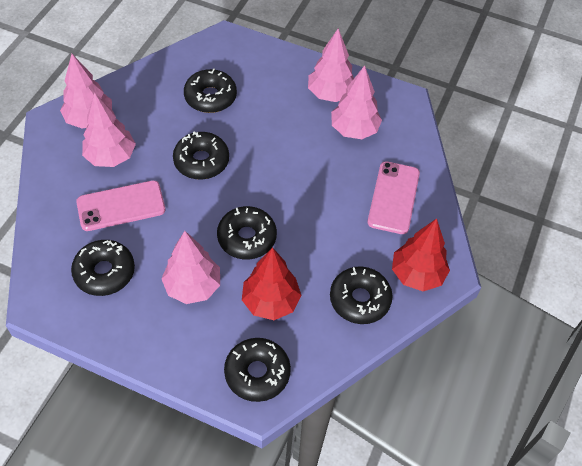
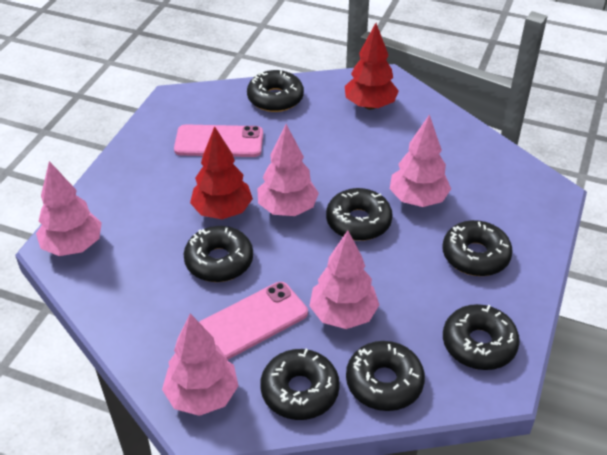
black donut: [71,240,135,296] [173,131,229,180] [184,68,237,113] [217,206,277,259] [224,338,291,402] [330,266,393,324] = 6 -> [183,226,253,282] [247,70,304,112] [260,349,340,420] [326,188,393,241] [346,341,425,411] [442,220,513,276] [443,304,520,370] = 7

